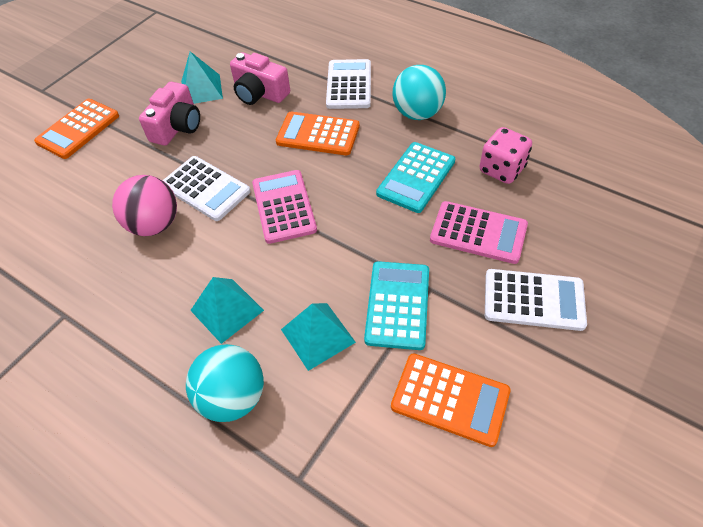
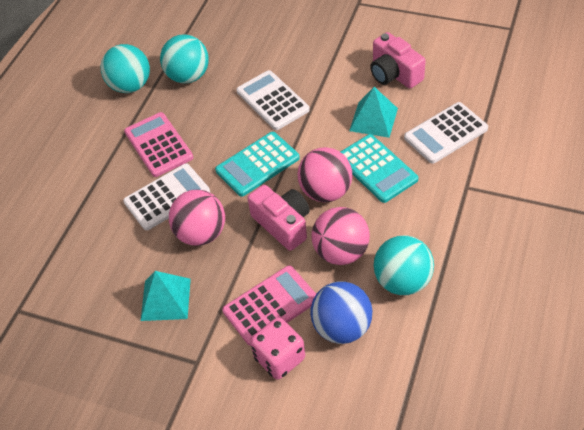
blue ball: none = 0 -> [310,281,372,344] = 1
orange calculator: [34,99,119,159] [276,112,360,155] [391,353,511,447] = 3 -> none = 0
pink ball: [112,175,177,236] = 1 -> [169,189,225,246] [298,147,352,202] [311,207,370,265] = 3
turquoise ball: [186,344,264,422] [392,65,446,120] = 2 -> [101,44,150,93] [160,34,209,84] [374,235,434,295] = 3
turquoise pyramid: [181,51,223,104] [190,277,264,344] [281,303,356,371] = 3 -> [141,271,191,321] [349,87,398,138] = 2

